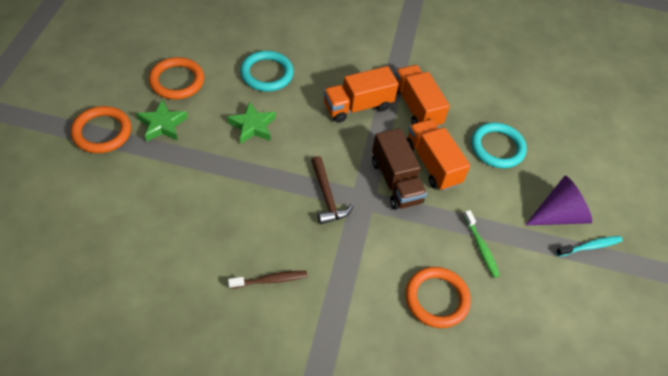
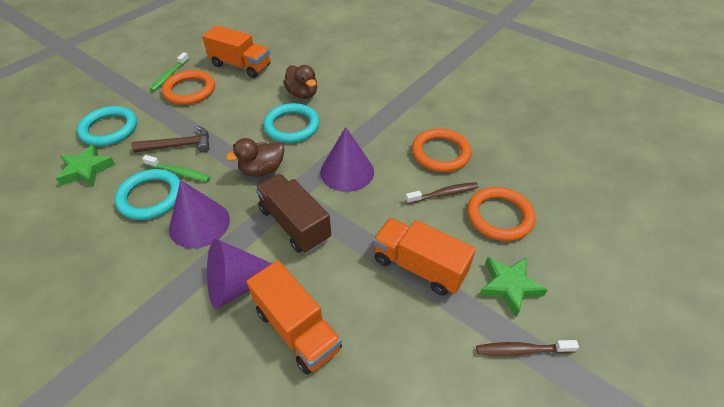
brown duck: none = 0 -> [226,138,285,177] [283,65,317,99] = 2
brown toothbrush: [228,271,307,289] = 1 -> [406,182,478,204] [476,340,579,356] = 2
green toothbrush: [463,210,500,278] = 1 -> [142,155,210,182] [150,52,189,91] = 2
purple cone: [525,176,592,225] = 1 -> [169,180,230,248] [207,239,272,309] [320,127,374,192] = 3
turquoise ring: [240,51,294,92] [471,122,527,168] = 2 -> [77,106,137,146] [115,169,180,220] [263,103,320,143] = 3
turquoise toothbrush: [556,236,623,257] = 1 -> none = 0

